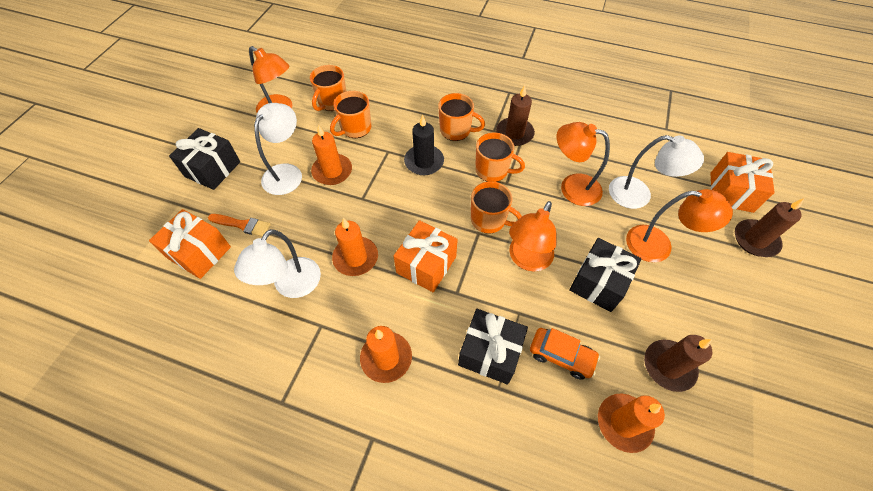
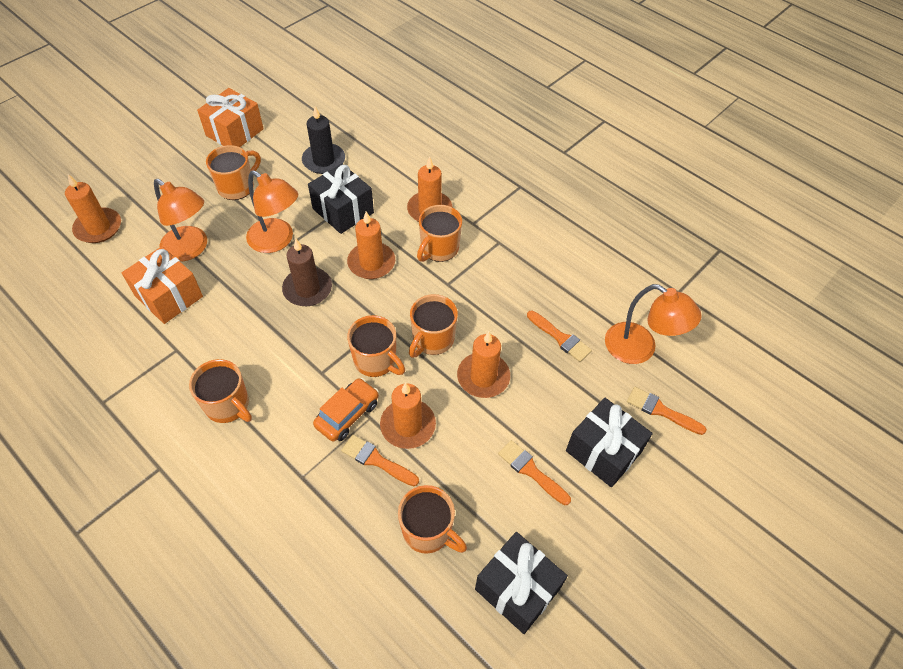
brown candle: [496,85,535,146] [644,335,712,392] [735,198,804,257] = 3 -> [282,239,332,306] = 1
orange brush: [208,214,271,236] = 1 -> [341,435,419,486] [498,440,571,505] [527,311,592,362] [627,387,707,435] = 4
orange candle: [311,125,352,185] [332,218,378,276] [360,326,412,383] [598,394,665,453] = 4 -> [65,174,121,243] [347,211,395,279] [380,382,436,449] [407,157,452,222] [457,331,510,398] = 5
orange gift: [149,209,231,279] [394,220,458,292] [710,152,775,213] = 3 -> [122,246,203,324] [197,88,264,147] = 2
orange lamp: [249,46,292,113] [509,201,556,271] [557,122,610,206] [626,189,733,262] = 4 -> [154,179,207,262] [246,170,298,253] [605,284,702,364] = 3
orange mug: [310,65,346,111] [330,91,371,138] [438,93,485,141] [471,181,522,234] [475,133,525,182] = 5 -> [189,359,252,423] [206,145,261,200] [347,315,405,377] [398,485,467,554] [409,294,458,358] [417,205,462,262] = 6
white lamp: [234,229,321,298] [254,103,302,195] [609,135,704,209] = 3 -> none = 0

